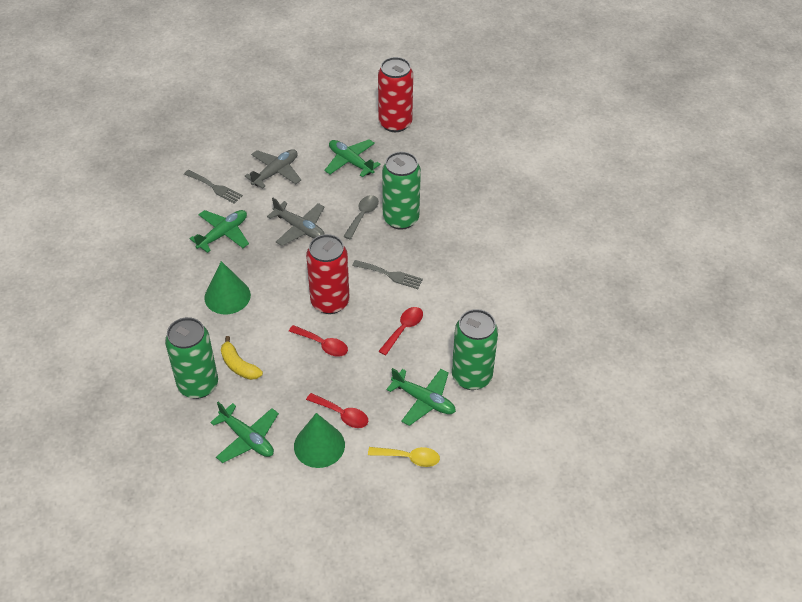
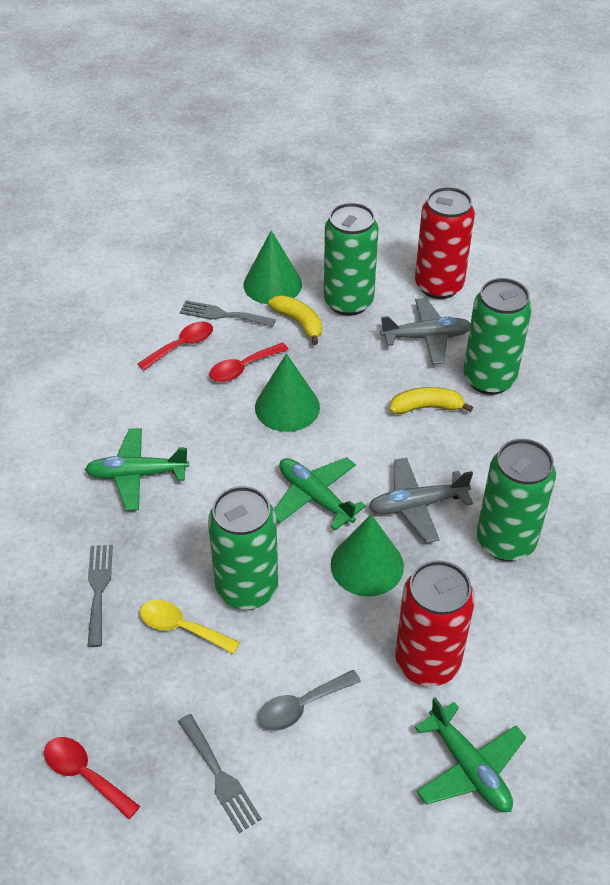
green can: [165,317,218,399] [382,152,421,230] [452,309,498,390] = 3 -> [208,486,278,610] [324,203,379,316] [463,278,532,395] [477,439,556,561] = 4
green cone: [204,261,251,314] [294,413,345,468] = 2 -> [243,230,302,304] [255,353,320,432] [331,514,404,597] = 3
green plane: [190,210,249,253] [210,402,279,463] [324,139,380,177] [386,368,456,426] = 4 -> [85,428,189,511] [274,457,366,531] [415,697,526,812] = 3
grey fork: [184,170,243,204] [352,260,423,289] = 2 -> [87,545,113,647] [178,714,262,833] [180,300,276,327] = 3
yellow banana: [221,336,263,380] = 1 -> [269,295,322,345] [390,387,473,414] = 2

